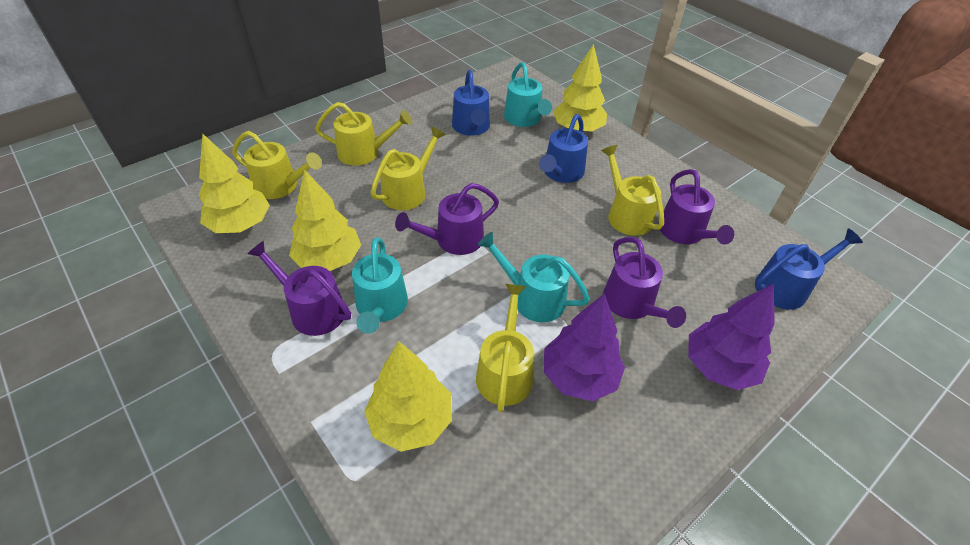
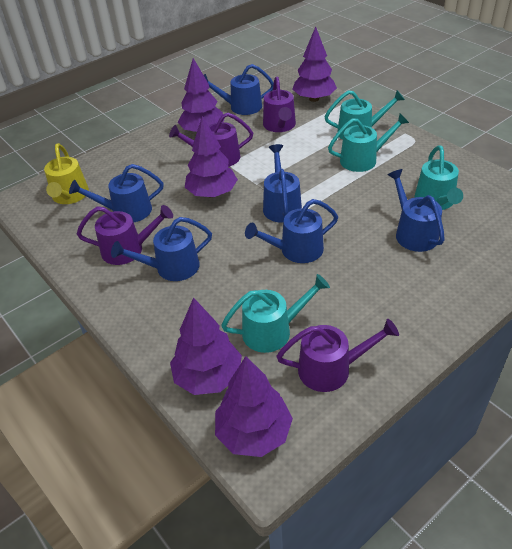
blue watering can: [452,70,490,136] [539,114,588,183] [755,228,863,310] = 3 -> [69,164,164,222] [111,217,212,281] [204,64,274,115] [245,199,338,263] [263,144,302,223] [387,169,445,252] = 6
purple tree: [544,293,625,401] [689,284,775,390] = 2 -> [170,297,242,395] [178,58,224,132] [185,116,238,198] [215,356,293,457] [292,26,337,102] = 5
turquoise watering can: [352,237,408,334] [477,232,590,322] [504,62,552,127] = 3 -> [221,274,330,353] [324,90,405,140] [328,113,409,172] [414,145,463,210] = 4
yellow tree: [199,133,270,233] [289,170,361,271] [364,342,452,452] [553,44,607,131] = 4 -> none = 0
yellow watering can: [232,131,322,199] [315,102,412,166] [370,126,446,210] [476,284,534,412] [601,145,664,236] = 5 -> [44,143,89,204] = 1

